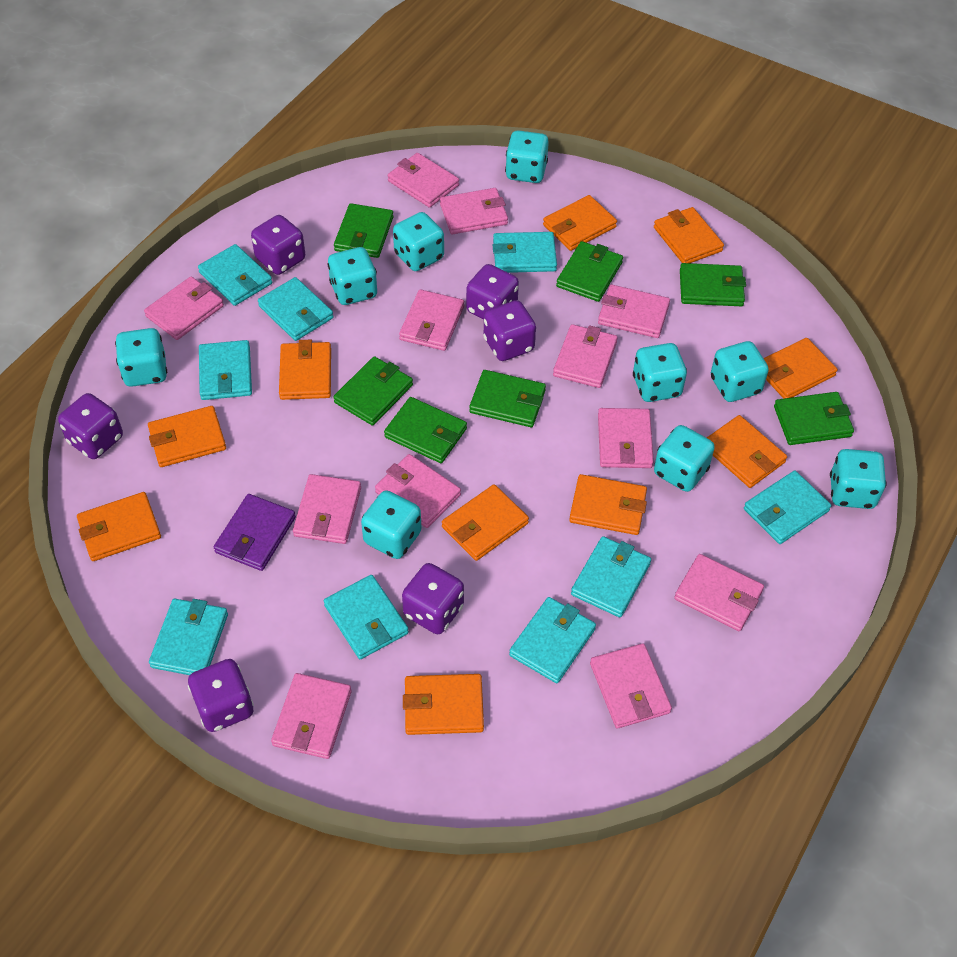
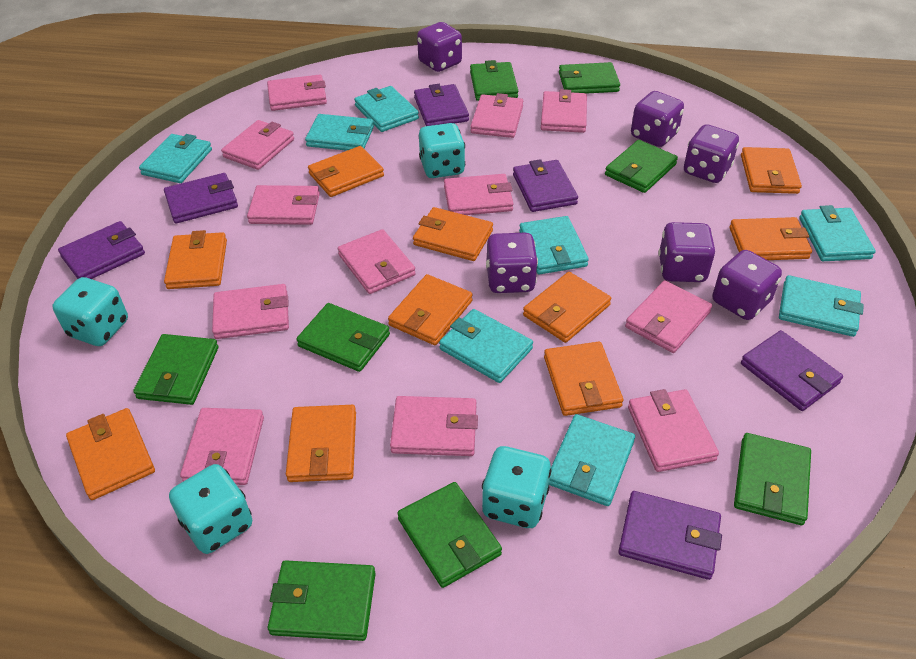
green wallet: [333,356,413,426] [334,203,393,258] [384,397,467,463] [469,370,546,427] [556,241,623,302] [680,263,746,306] [774,392,854,445] = 7 -> [133,334,218,405] [268,560,376,641] [296,303,390,372] [397,482,502,588] [470,60,518,101] [559,62,620,94] [605,140,678,193] [734,433,811,525] = 8
purple wallet: [214,494,296,571] = 1 -> [58,221,145,279] [164,173,238,223] [414,84,469,126] [513,159,578,212] [618,491,722,580] [741,330,843,411] = 6
turquoise dice: [115,328,167,387] [327,247,377,305] [361,490,422,559] [393,212,444,271] [505,130,549,183] [633,343,687,402] [654,425,715,492] [711,341,769,402] [830,449,887,509] = 9 -> [52,277,128,346] [169,464,252,554] [419,123,465,178] [482,446,552,528] = 4
turquoise wallet: [149,599,228,675] [198,244,272,306] [199,340,252,400] [258,277,334,341] [324,575,409,659] [493,232,557,273] [509,597,596,683] [571,536,651,617] [744,471,831,544] = 9 -> [139,134,212,183] [305,114,374,151] [354,86,419,132] [439,309,533,383] [519,216,589,275] [549,414,635,506] [779,275,864,337] [799,205,875,261] = 8

